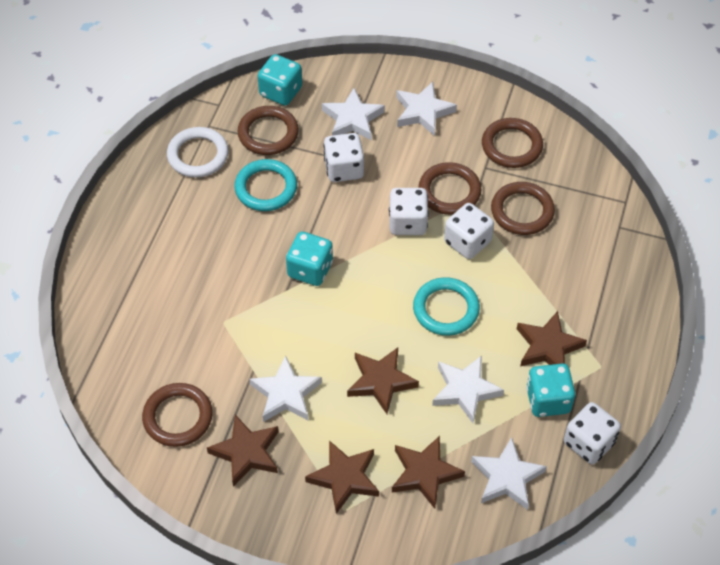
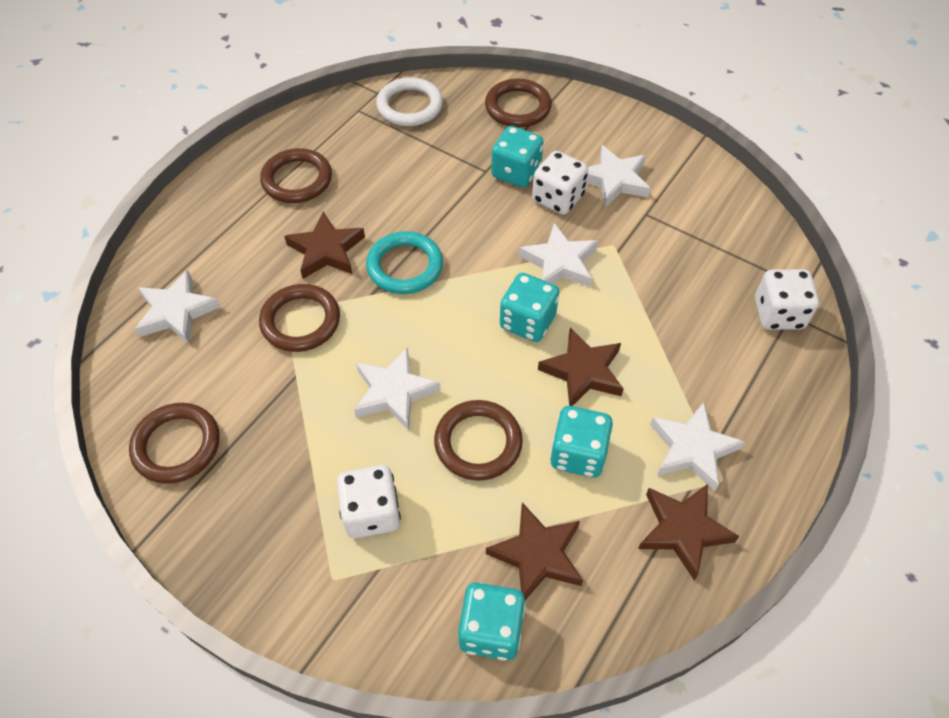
brown star: [207,415,279,487] [305,440,379,514] [347,347,419,414] [392,436,465,509] [517,311,587,367] = 5 -> [284,212,365,279] [486,502,583,600] [538,328,624,406] [638,484,739,580] = 4
turquoise dice: [258,54,302,106] [286,232,333,286] [526,363,575,417] = 3 -> [458,583,526,661] [491,126,544,188] [500,273,559,342] [550,406,613,478] = 4
turquoise ring: [234,159,297,211] [413,277,480,336] = 2 -> [366,231,443,294] = 1
white dice: [323,133,364,182] [389,188,429,235] [444,203,494,259] [564,402,621,464] = 4 -> [337,465,401,538] [532,151,588,215] [755,269,819,330] = 3

